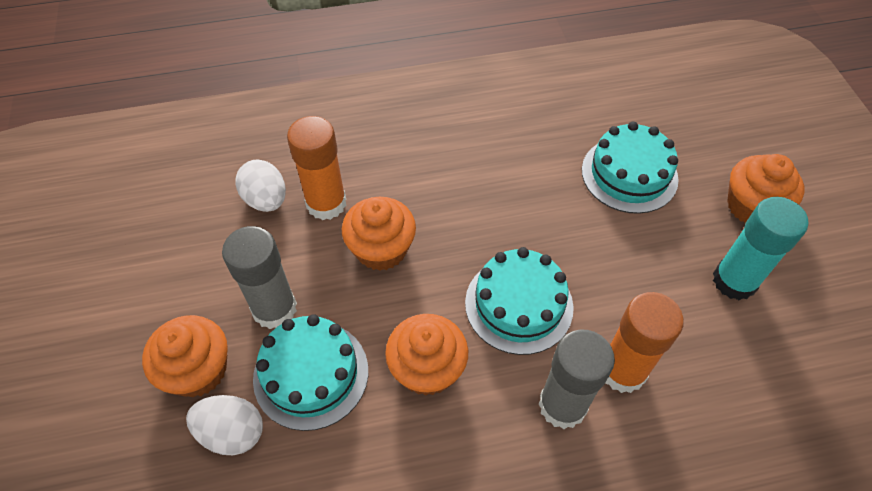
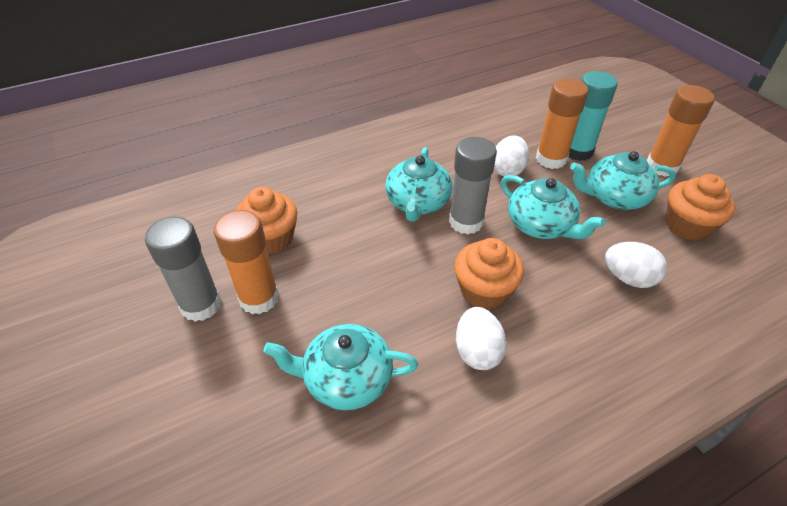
orange cupcake: [142,315,228,398] [342,197,416,271] [385,314,468,396] [727,154,804,223] = 4 -> [236,187,297,254] [454,238,524,309] [666,174,735,241] = 3
orange glue stick: [287,116,346,220] [605,292,684,393] = 2 -> [214,210,279,314] [536,78,589,169] [647,85,715,177] = 3
turquoise cake: [253,314,368,431] [465,247,574,355] [582,122,679,214] = 3 -> none = 0
turquoise teapot: none = 0 -> [263,324,418,410] [385,147,453,222] [501,175,606,239] [570,151,676,210] = 4
white egg: [186,395,263,455] [235,159,286,212] = 2 -> [456,307,507,370] [494,135,529,176] [605,242,667,288] = 3

